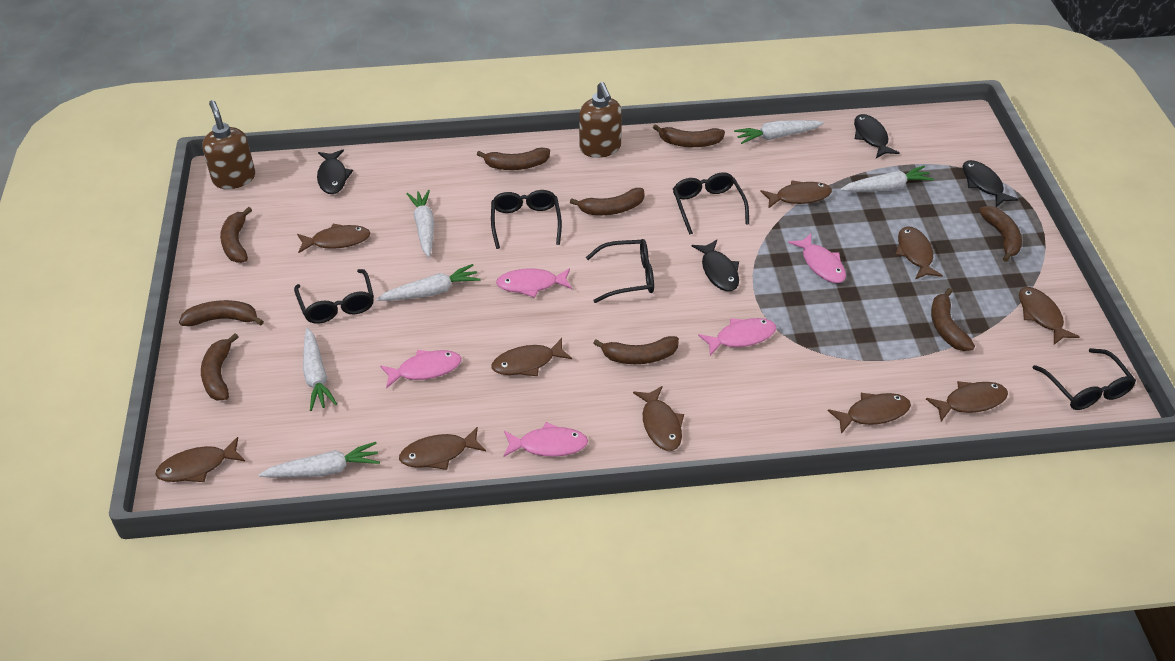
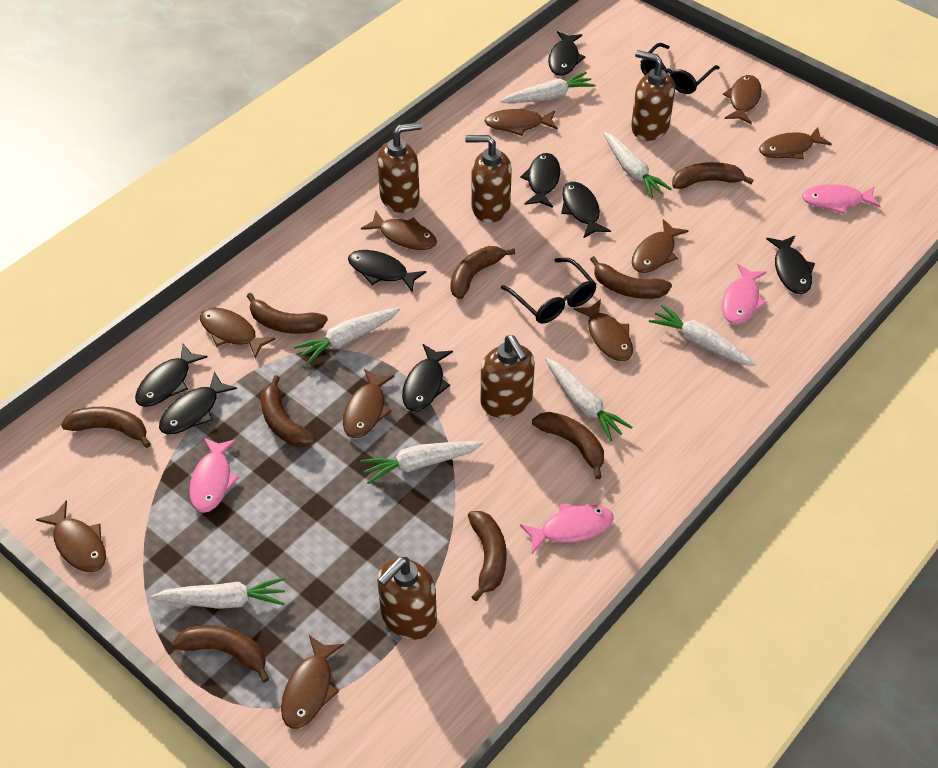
black fish: [317,149,353,194] [691,240,739,291] [854,114,900,158] [963,160,1019,207] = 4 -> [135,344,208,407] [159,372,237,434] [348,250,426,292] [402,344,453,411] [520,153,560,208] [548,31,585,76] [561,182,611,238] [766,236,815,294] = 8
black glasses: [294,269,374,324] [491,190,562,249] [586,239,654,303] [673,172,749,235] [1032,348,1136,410] = 5 -> [501,258,597,324] [640,43,720,94] = 2
brown soap dispenser: [202,100,255,189] [579,82,622,158] = 2 -> [377,122,422,213] [377,557,437,640] [465,135,512,223] [480,335,535,418] [631,50,675,141] = 5
pink fish: [380,350,462,389] [496,268,572,298] [503,422,588,457] [698,318,777,356] [788,234,846,283] = 5 -> [189,438,239,513] [520,504,614,554] [722,264,767,324] [802,184,881,214] = 4
white carrot: [259,442,380,478] [303,328,337,411] [377,264,480,301] [407,190,434,257] [734,120,824,144] [840,166,934,192] = 6 -> [151,577,286,609] [294,307,400,365] [360,441,483,484] [501,72,596,103] [545,358,632,442] [604,132,672,198] [649,305,756,366] = 7

